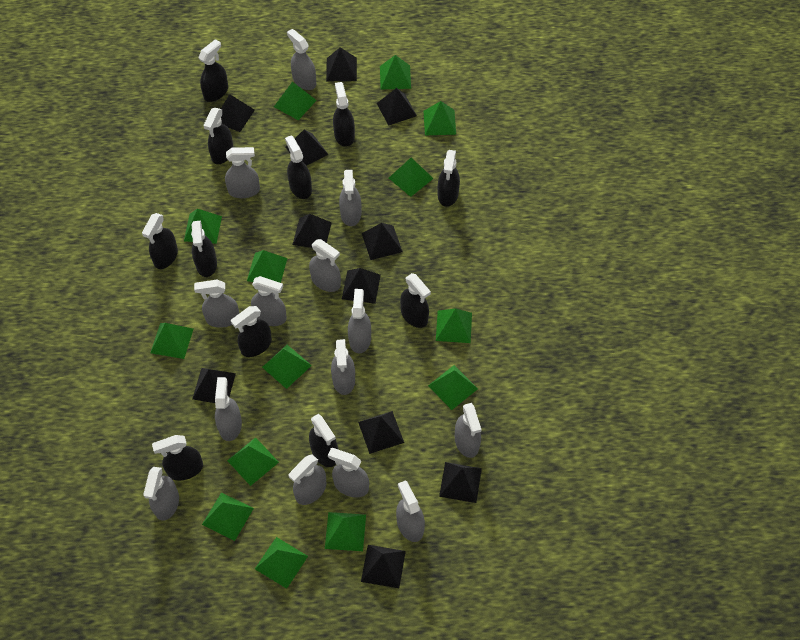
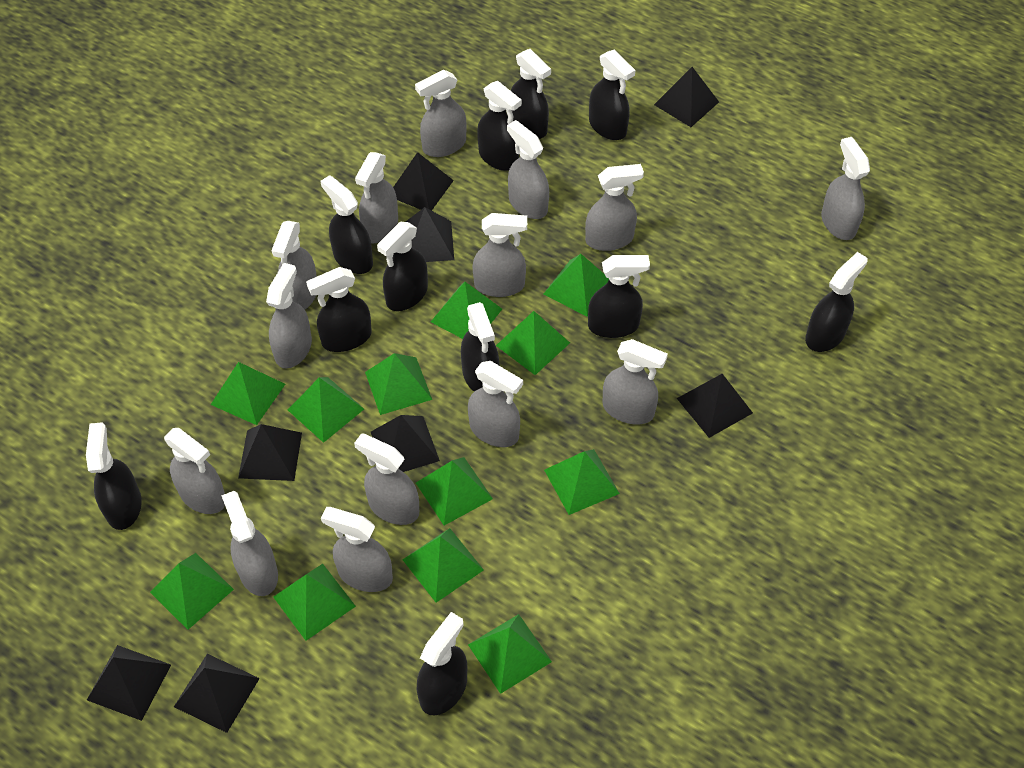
black pyramid: [192,368,236,403] [221,94,255,132] [286,129,329,166] [293,214,332,248] [326,47,357,81] [342,268,381,304] [358,411,404,454] [361,545,406,588] [362,223,403,260] [377,88,417,126] [439,462,482,503] = 11 -> [87,645,171,721] [174,654,260,733] [238,424,302,481] [371,415,440,472] [393,152,454,211] [406,207,454,262] [654,67,719,127] [677,374,753,438] = 8
green pyramid: [150,323,193,359] [184,209,222,244] [202,492,254,541] [227,437,279,486] [247,250,287,283] [255,537,308,589] [262,345,312,389] [274,82,317,120] [325,512,366,551] [380,55,411,89] [389,158,434,197] [424,101,456,135] [428,365,478,410] [436,308,472,343] = 14 -> [150,553,234,630] [211,362,285,425] [273,564,356,641] [288,377,364,443] [365,353,432,415] [402,528,484,603] [416,457,493,525] [431,282,502,339] [468,614,552,694] [496,311,570,375] [544,254,609,316] [544,449,620,515] = 12

